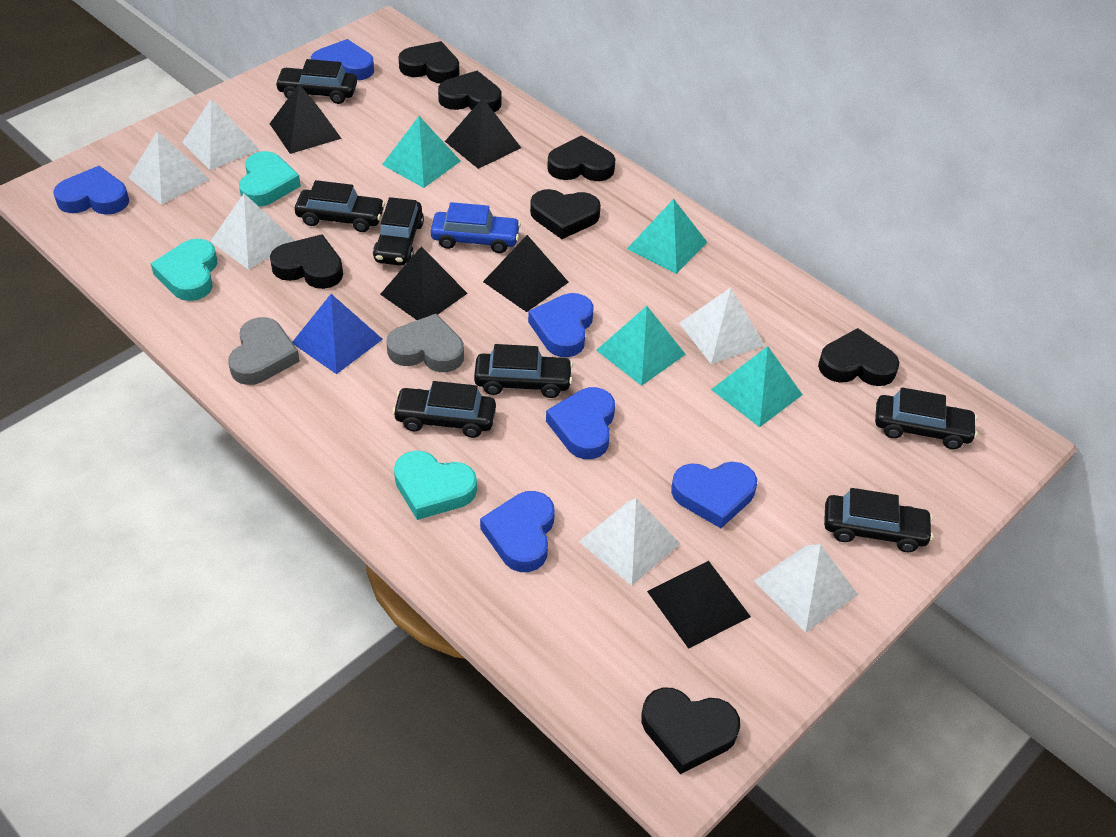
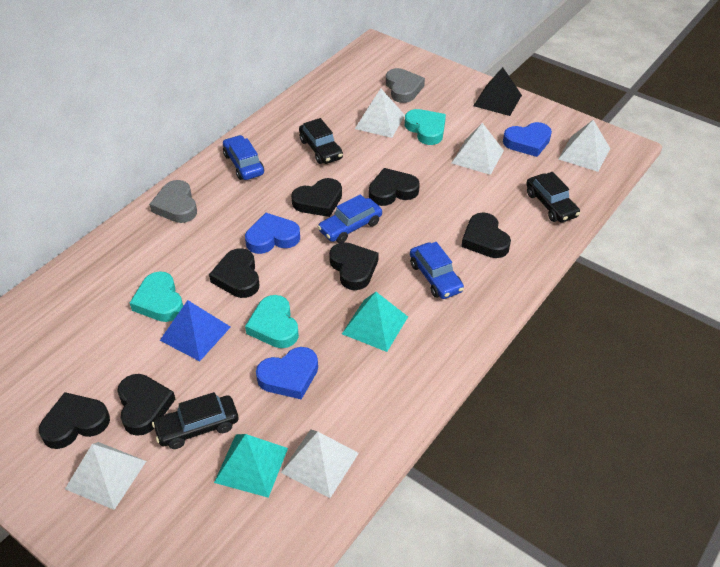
black car: [275,59,357,104] [295,180,385,232] [373,197,424,265] [392,381,496,438] [474,344,573,398] [824,488,933,552] [875,387,977,449] = 7 -> [152,392,238,449] [299,118,343,164] [526,172,580,223] = 3
black pyramid: [270,84,342,154] [380,246,468,320] [445,98,521,169] [483,235,569,312] [647,561,751,649] = 5 -> [473,67,522,116] = 1
blue car: [431,202,521,253] = 1 -> [223,135,264,180] [318,194,382,243] [410,242,464,299] = 3
blue heart: [53,166,129,215] [311,39,374,80] [480,491,555,572] [528,293,593,357] [546,387,615,459] [671,462,757,528] = 6 -> [245,213,300,254] [256,347,318,399] [503,122,552,157] = 3
turquoise pyramid: [382,116,461,188] [596,306,686,386] [627,199,707,274] [711,346,803,427] = 4 -> [214,434,288,498] [342,292,408,352] = 2
white pyramid: [128,131,210,205] [182,98,260,170] [210,194,295,270] [579,498,681,586] [679,288,765,364] [754,544,858,633] = 6 -> [65,442,146,510] [281,429,359,498] [355,89,405,138] [452,123,504,175] [559,120,610,172] = 5

